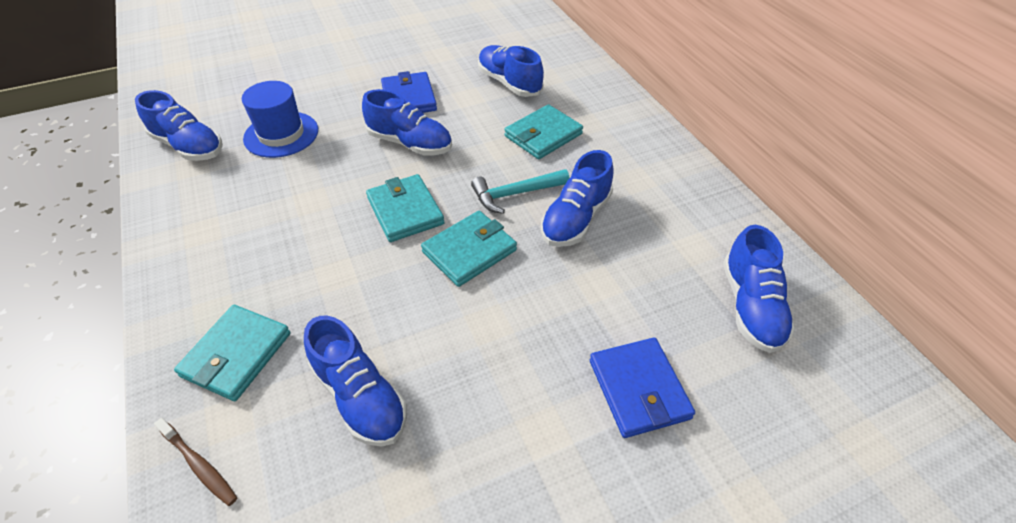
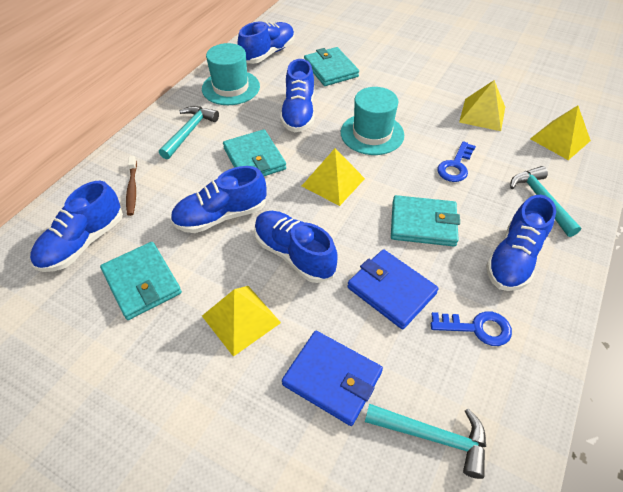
blue hat: [242,81,318,158] = 1 -> none = 0
blue key: none = 0 -> [431,311,512,346] [437,141,476,182] = 2
turquoise hammer: [471,169,570,214] = 1 -> [159,106,219,159] [365,404,486,479] [510,166,581,237] = 3
turquoise hat: none = 0 -> [202,43,260,105] [341,87,404,155] = 2
yellow pyramid: none = 0 -> [202,286,281,357] [302,148,365,206] [459,80,505,131] [530,105,591,160] = 4

